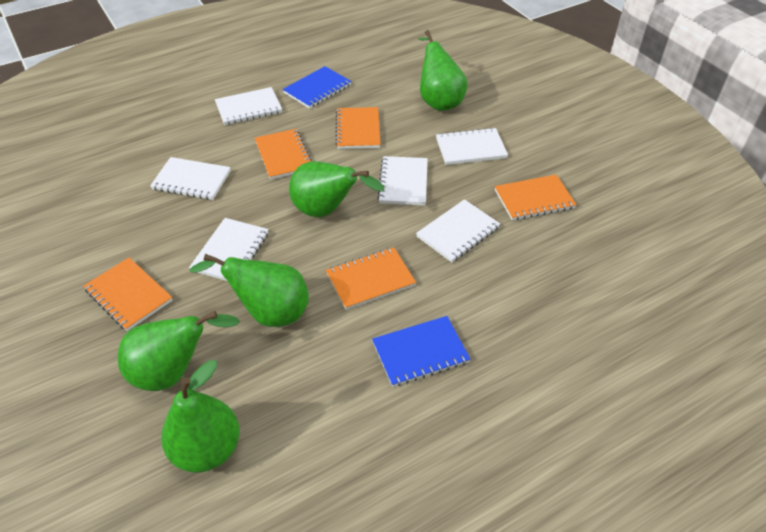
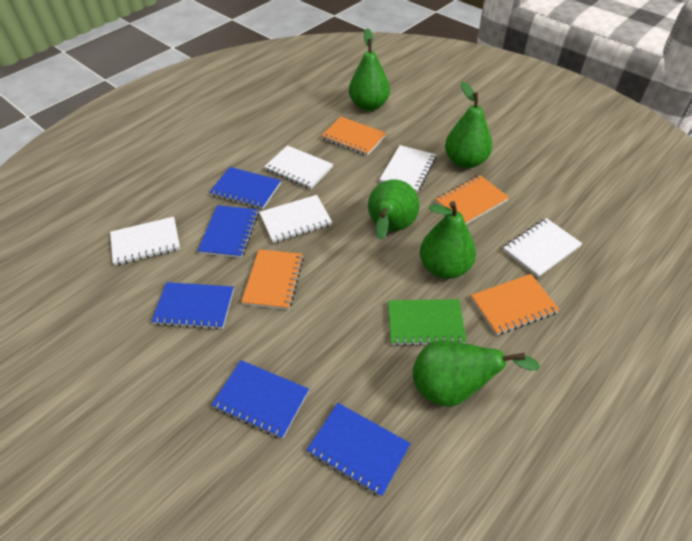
blue notebook: [283,66,352,109] [372,316,470,387] = 2 -> [151,282,234,330] [198,205,259,258] [210,167,281,209] [211,360,309,439] [307,403,411,497] = 5
green notebook: none = 0 -> [388,299,467,346] = 1
orange notebook: [83,258,173,331] [255,129,312,180] [326,247,416,310] [335,107,380,149] [495,175,577,220] = 5 -> [241,249,304,310] [321,117,386,156] [435,175,509,224] [471,274,560,335] = 4
white notebook: [150,157,231,200] [189,218,269,281] [215,87,282,125] [377,156,428,206] [416,199,500,263] [436,128,508,165] = 6 -> [110,217,180,266] [259,195,332,243] [264,145,333,189] [379,145,436,193] [503,218,582,278] = 5

